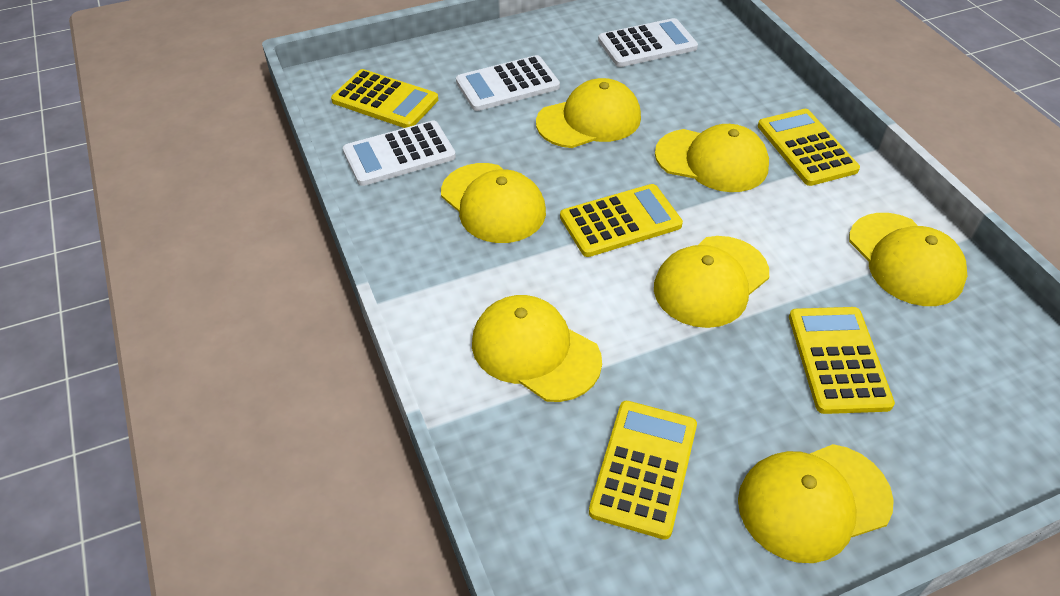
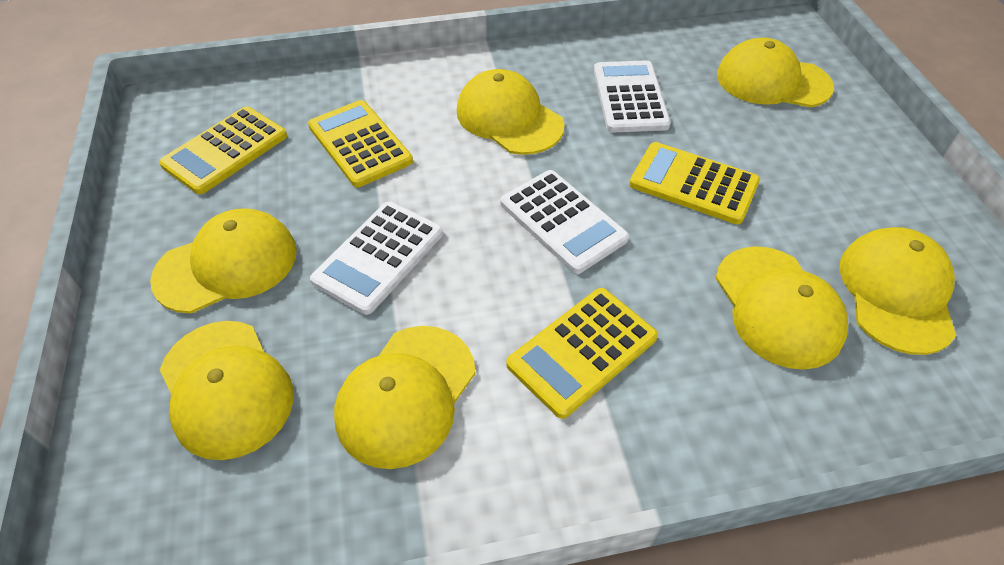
yellow calculator: [331,69,438,128] [560,184,683,257] [589,401,697,540] [758,109,860,186] [789,307,895,414] = 5 -> [159,106,287,194] [308,100,413,187] [506,288,658,419] [629,142,760,224] = 4

